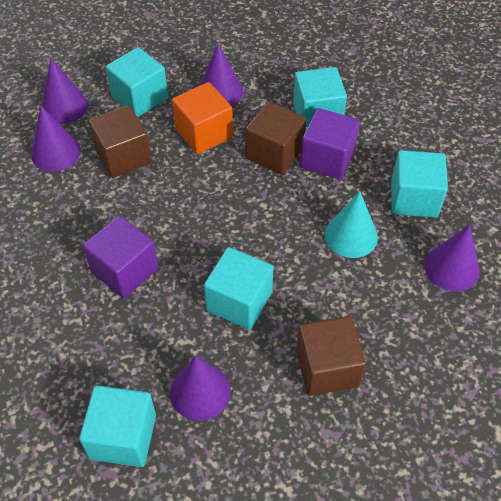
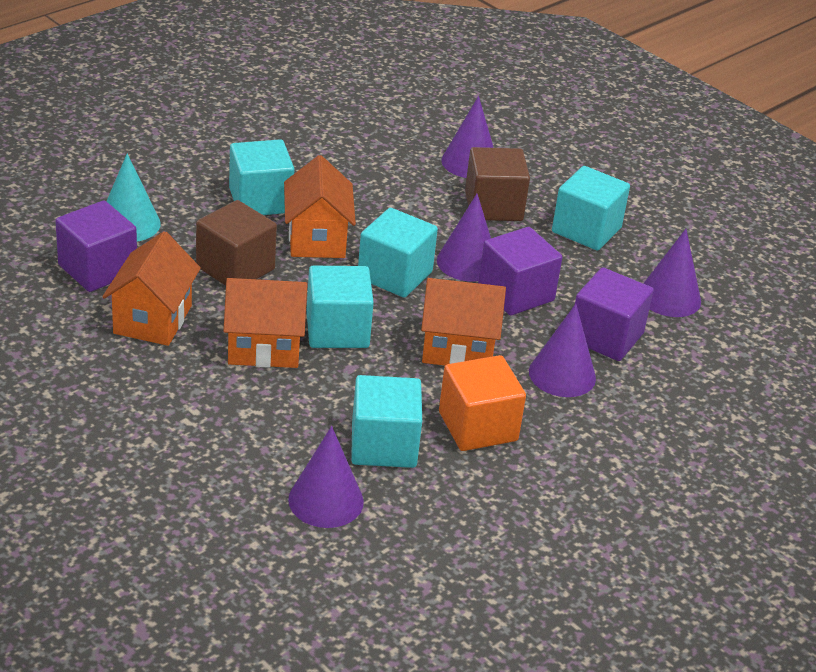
brown cube: [88,105,152,178] [245,102,306,175] [296,316,366,396] = 3 -> [196,200,277,286] [465,147,530,221] = 2
orange house: none = 0 -> [102,231,201,346] [223,278,307,368] [284,155,356,258] [421,278,506,365] = 4
purple cube: [83,215,158,298] [300,108,360,180] = 2 -> [55,200,137,292] [478,227,562,315] [575,267,654,361] = 3

